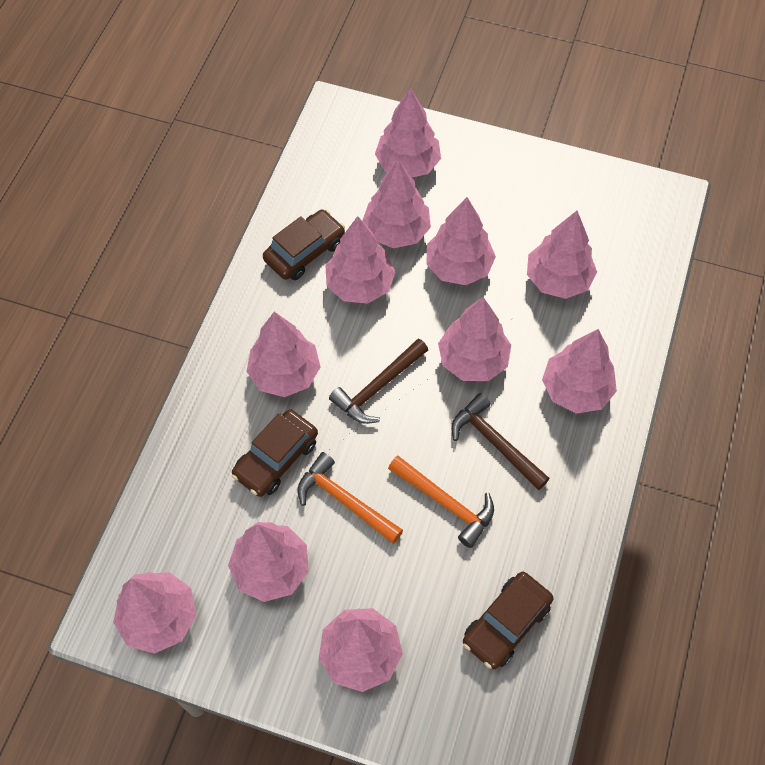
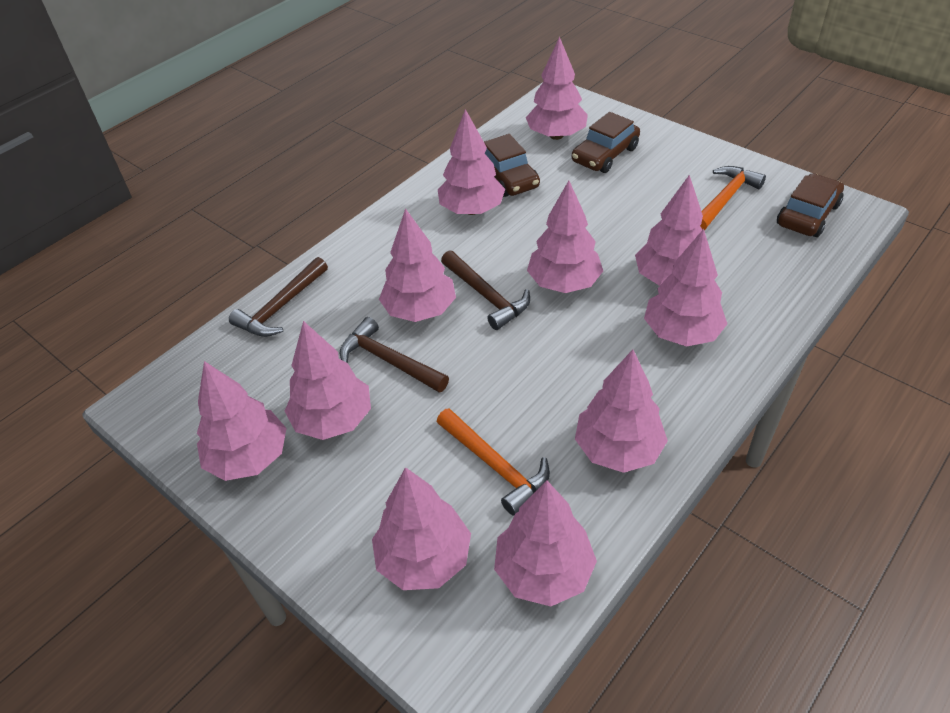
brown hammer: [329,339,428,424] [451,393,550,490] = 2 -> [229,257,328,337] [340,317,449,393] [441,251,530,330] = 3

